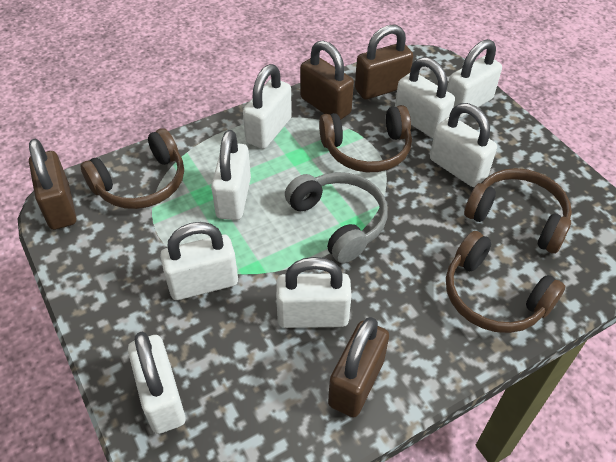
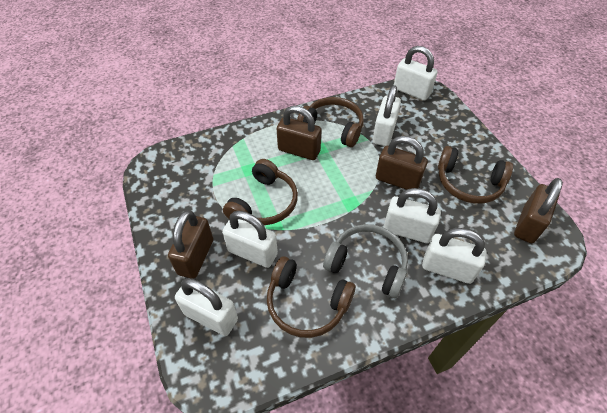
white padlock: [128,332,185,434] [160,222,238,300] [211,130,251,220] [243,64,292,149] [276,257,352,328] [395,57,455,138] [430,103,497,187] [447,39,502,118] = 8 -> [175,278,238,336] [222,211,278,268] [372,85,401,146] [384,188,441,243] [394,46,438,101] [422,228,487,284] = 6

